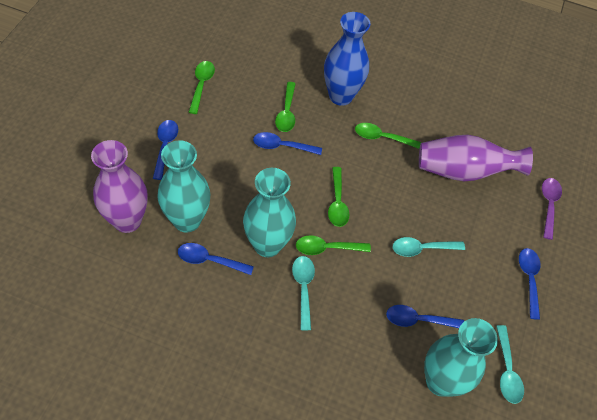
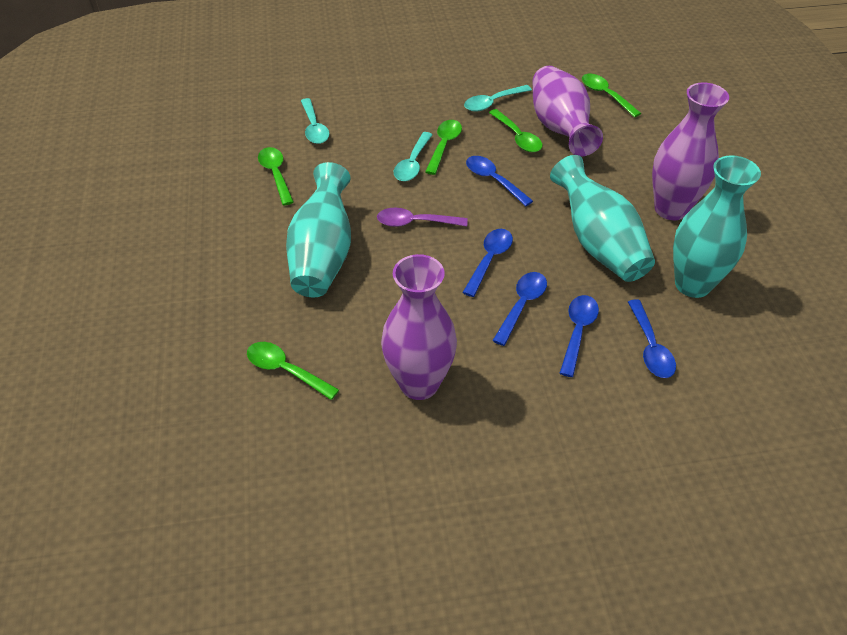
blue vase: [324,12,370,106] = 1 -> none = 0
purple vase: [91,140,148,233] [419,135,533,181] = 2 -> [381,254,457,400] [532,66,603,157] [652,83,729,220] = 3

